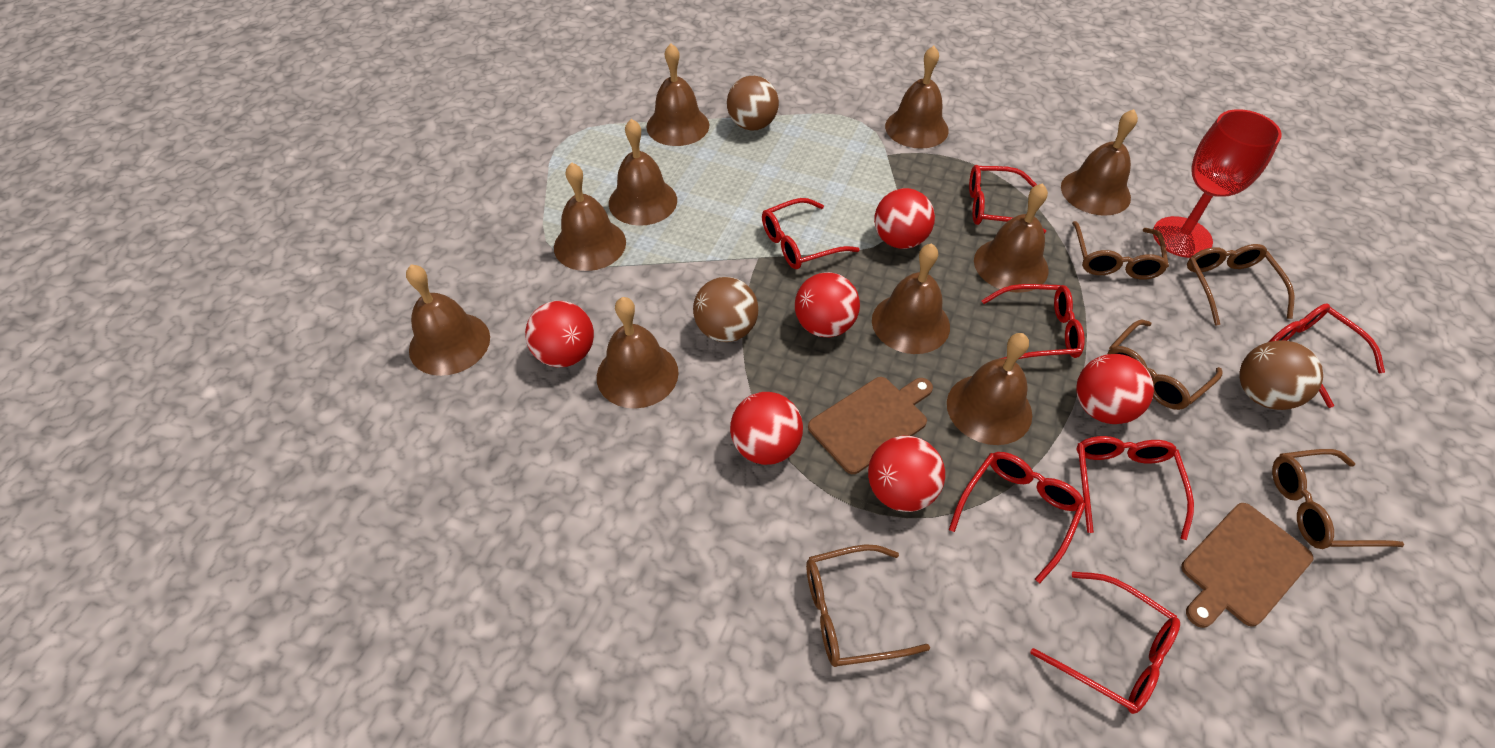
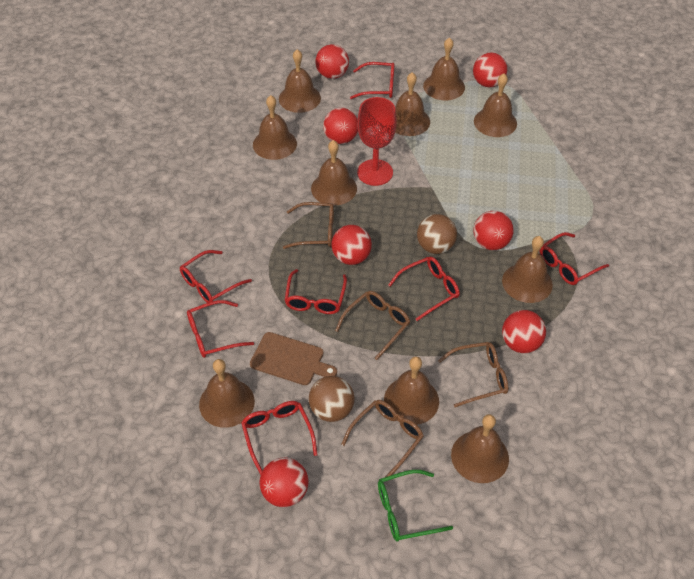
brown ball: [693,277,758,342] [727,76,779,131] [1239,340,1323,410] = 3 -> [309,376,354,422] [417,214,457,254] = 2
brown cutting board: [808,377,933,474] [1181,503,1313,628] = 2 -> [250,332,337,385] = 1
brown glasses: [806,544,930,667] [1072,221,1169,280] [1108,320,1223,410] [1187,244,1295,326] [1272,449,1404,549] = 5 -> [283,202,334,249] [335,291,410,360] [341,400,424,477] [438,342,508,407] = 4
green glasses: none = 0 -> [378,470,453,542] = 1
red ball: [525,301,594,367] [730,392,803,465] [795,272,860,337] [868,436,945,512] [874,188,935,249] [1076,354,1154,424] = 6 -> [259,457,308,507] [316,44,349,79] [323,108,358,144] [331,225,372,265] [473,53,507,87] [473,211,514,250] [502,310,546,353] = 7

